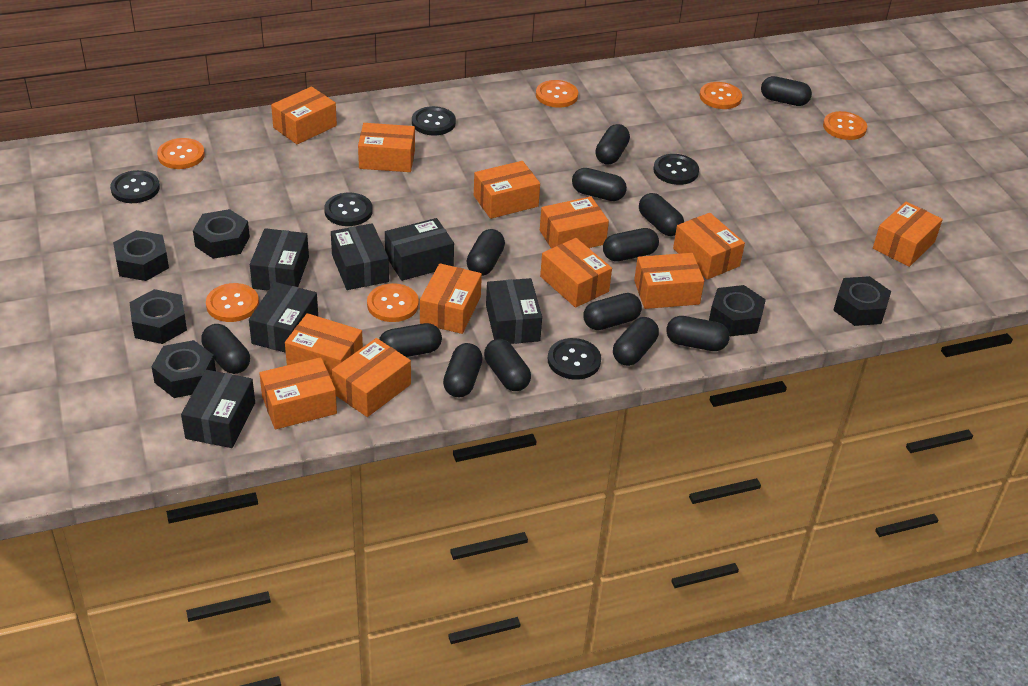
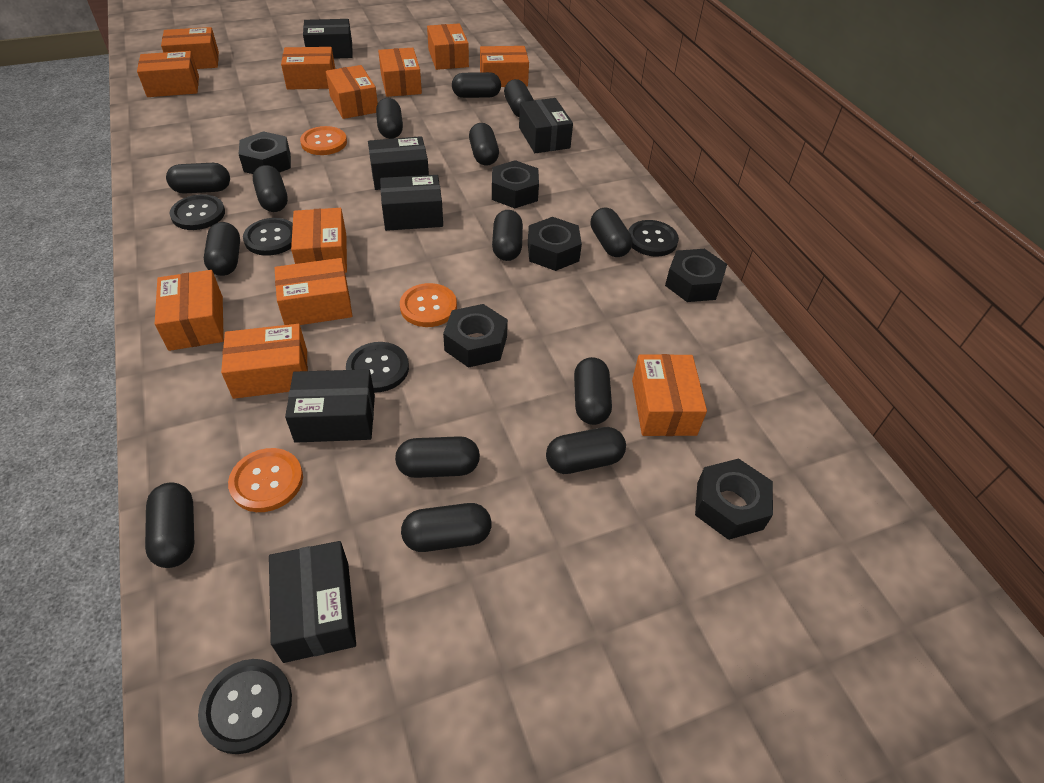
black capsule: [201,324,250,374] [379,323,442,357] [443,343,483,397] [466,229,505,276] [484,339,531,391] [572,168,627,201] [583,293,642,330] [595,124,630,165] [603,228,659,262] [613,317,659,366] [639,193,684,236] [666,316,730,351] [761,76,812,106] = 13 -> [145,483,194,568] [166,163,230,194] [204,222,240,276] [253,165,288,212] [376,98,403,139] [395,436,480,478] [401,503,491,552] [452,72,501,98] [469,123,499,166] [492,210,523,261] [504,79,534,117] [546,427,626,474] [574,357,612,425] [591,208,633,257] = 14
orange button: [157,138,205,169] [206,283,259,322] [367,283,419,322] [536,80,578,108] [700,82,742,109] [823,111,867,140] = 6 -> [228,448,303,512] [300,126,347,155] [400,283,457,327] = 3

